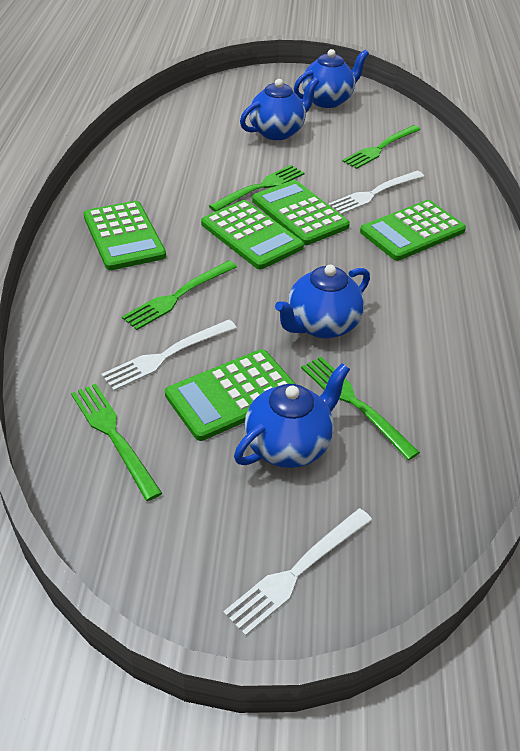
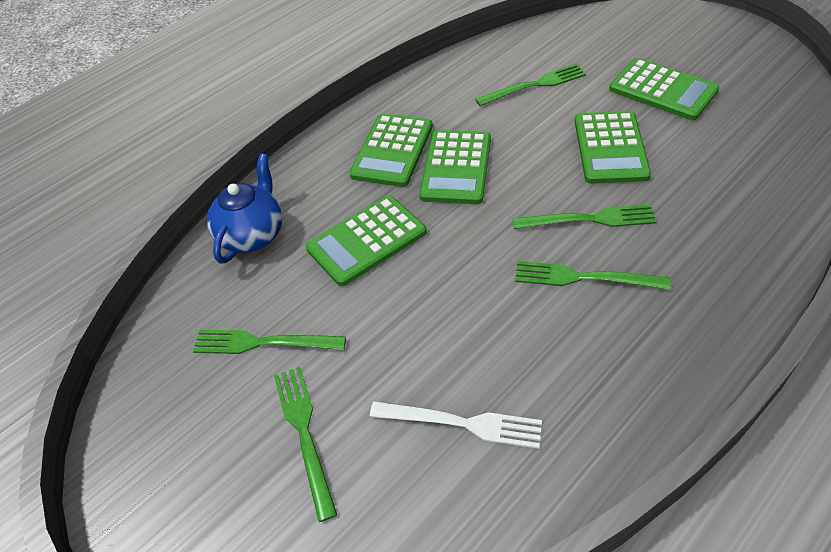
blue teapot: [234,363,350,468] [240,77,319,140] [275,265,370,339] [294,49,369,108] = 4 -> [207,153,283,264] = 1
white fork: [101,320,237,391] [223,508,372,636] [328,171,424,215] = 3 -> [370,401,542,449] = 1

